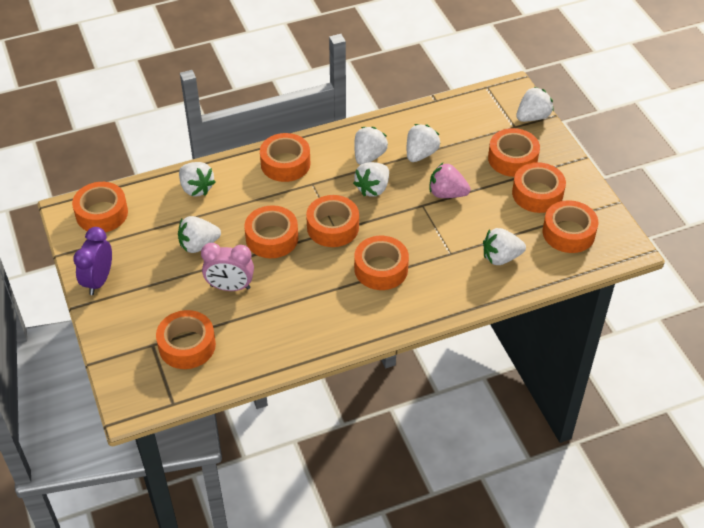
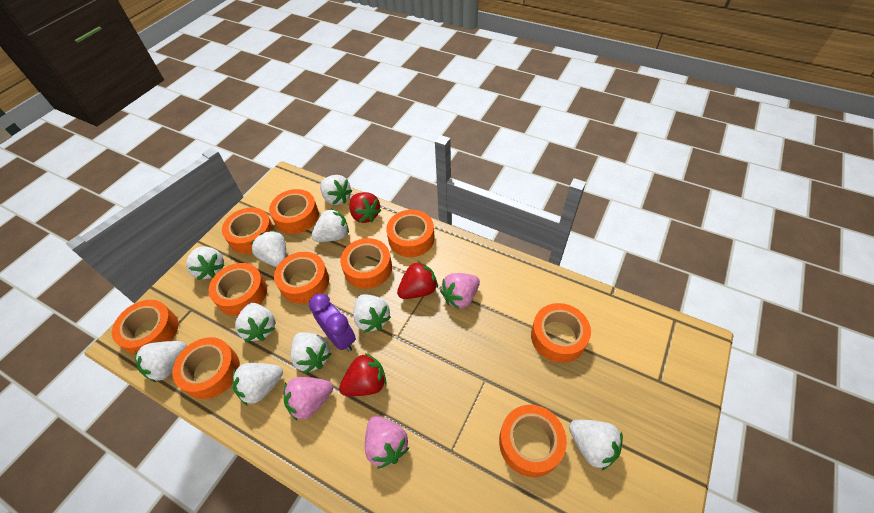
orange tape: [72,182,128,232] [156,310,216,369] [244,205,298,258] [260,133,311,182] [306,195,359,247] [354,236,409,290] [488,128,540,177] [512,162,566,213] [543,200,598,253] = 9 -> [112,300,178,356] [172,337,240,399] [209,263,267,316] [222,207,275,254] [269,189,319,234] [274,252,329,304] [340,238,392,289] [386,210,435,257] [499,405,567,477] [531,303,591,363] = 10
pink clock: [201,243,254,291] = 1 -> none = 0
pink strawberry: [429,163,471,198] = 1 -> [284,377,333,421] [365,416,409,469] [440,273,480,310] = 3
red strawberry: none = 0 -> [339,353,386,396] [349,192,382,223] [397,261,438,299] = 3
white strawberry: [178,216,221,253] [179,162,215,196] [353,162,389,197] [354,127,388,165] [407,124,441,162] [483,228,526,265] [516,87,554,122] = 7 -> [135,341,187,383] [186,246,225,280] [233,363,283,406] [235,303,275,342] [251,230,286,267] [291,332,332,373] [311,208,349,242] [320,175,352,205] [353,294,391,333] [569,420,623,471] = 10

